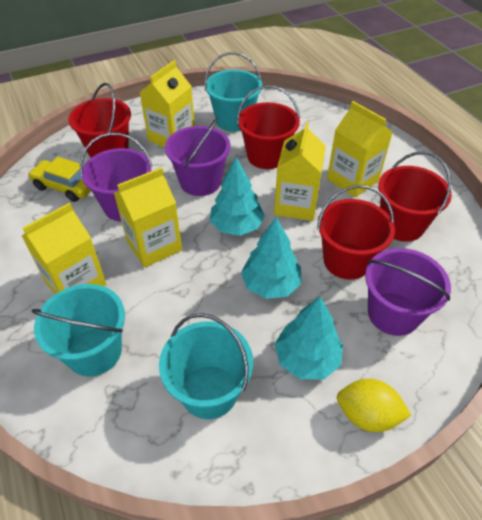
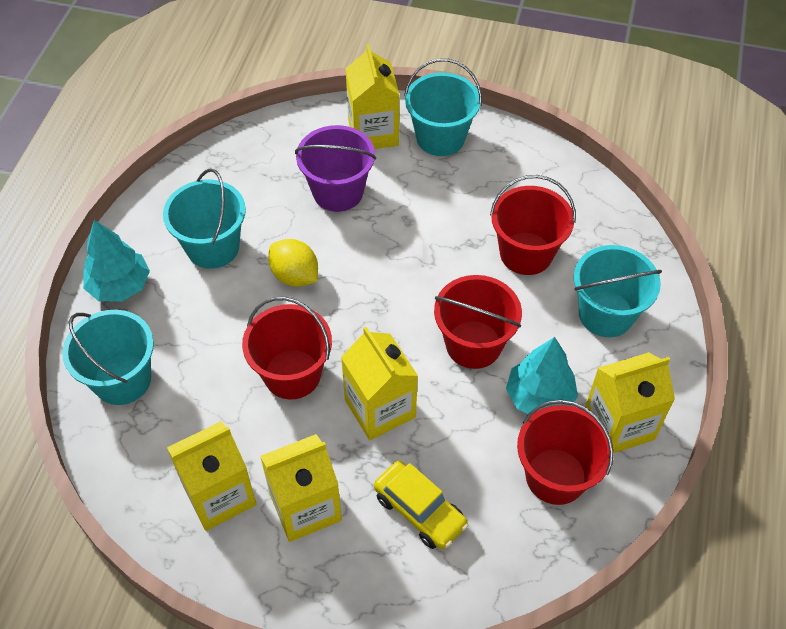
purple bucket: [80,132,152,222] [165,117,230,196] [365,248,451,336] = 3 -> [295,125,376,212] = 1
turquoise bucket: [31,284,125,377] [159,313,253,419] [204,52,262,132] = 3 -> [62,310,154,405] [163,168,246,269] [404,59,482,156] [574,245,662,337] = 4
turquoise tree: [210,157,265,236] [241,217,301,299] [275,297,343,379] = 3 -> [83,220,150,302] [506,337,578,414] = 2

